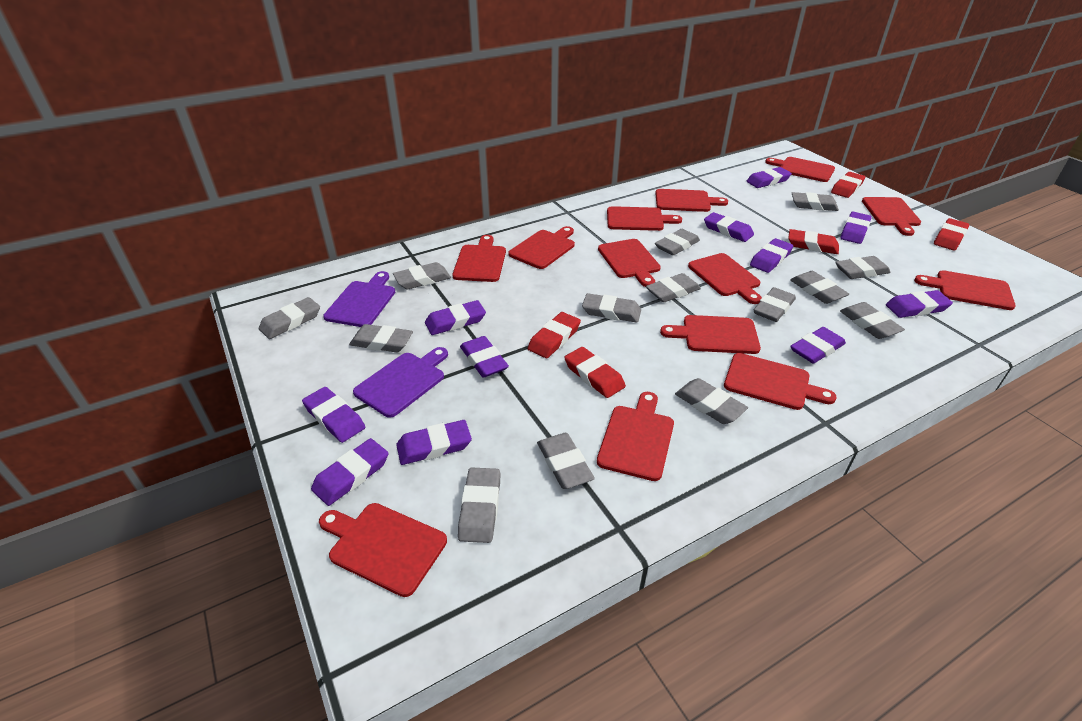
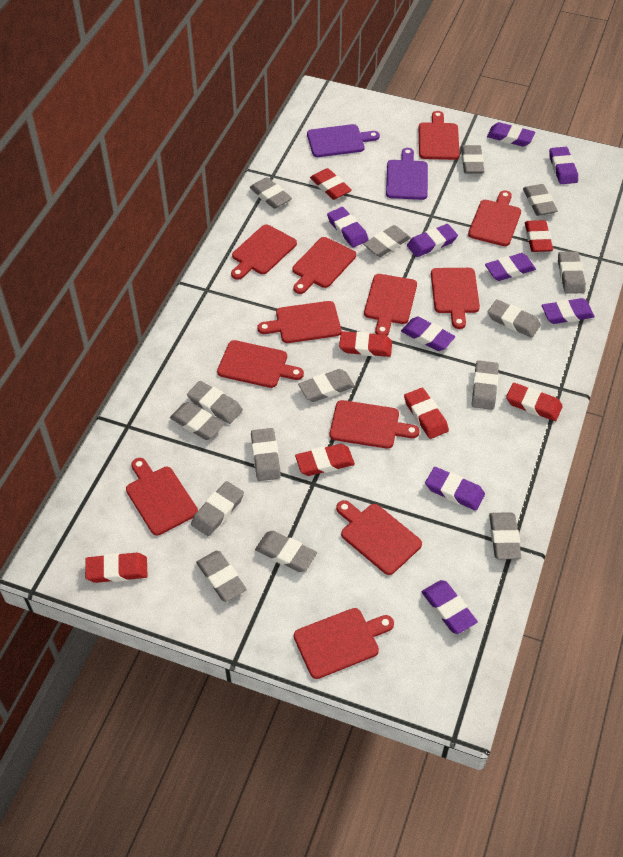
grey eraser: [259,297,320,339] [349,324,413,352] [393,262,451,289] [458,467,500,543] [537,433,595,489] [582,293,641,323] [646,273,701,302] [655,229,700,255] [675,378,748,424] [754,287,796,322] [790,271,849,304] [792,192,839,211] [835,256,891,279] [840,302,905,339] = 14 -> [170,402,224,440] [187,381,243,424] [191,481,244,536] [196,550,247,602] [250,177,292,209] [251,428,281,481] [255,531,317,572] [298,369,355,402] [363,225,411,257] [461,145,484,174] [472,360,499,410] [488,299,541,338] [489,512,521,559] [523,184,558,216] [558,251,586,294] = 15
purple eraser: [302,387,365,443] [311,438,389,506] [396,420,472,465] [425,300,486,335] [460,336,509,378] [704,212,754,242] [747,167,792,188] [750,238,793,273] [790,327,846,363] [840,212,872,244] [886,290,953,318] = 11 -> [327,207,369,247] [401,317,455,351] [407,224,458,257] [422,580,478,634] [425,467,485,511] [485,253,536,281] [487,122,535,147] [542,298,595,324] [549,147,578,184] = 9
red cutting board: [319,503,447,597] [452,235,506,282] [508,226,575,269] [597,392,674,481] [598,239,661,287] [607,206,682,231] [655,189,728,212] [660,315,761,354] [688,253,762,304] [724,353,837,410] [765,157,835,182] [862,197,921,236] [914,270,1016,310] = 13 -> [126,458,198,535] [217,340,304,388] [231,225,297,280] [257,301,341,343] [293,237,356,294] [294,608,394,679] [330,400,420,449] [336,500,422,575] [364,274,417,336] [419,111,460,160] [431,268,480,329] [468,190,521,246] = 12
red eraser: [528,312,581,358] [564,347,626,398] [788,229,839,254] [831,172,865,198] [934,218,969,251] = 5 -> [85,553,147,583] [295,444,355,476] [310,168,352,200] [339,331,392,357] [404,388,449,439] [506,383,563,421] [525,220,553,252] = 7

